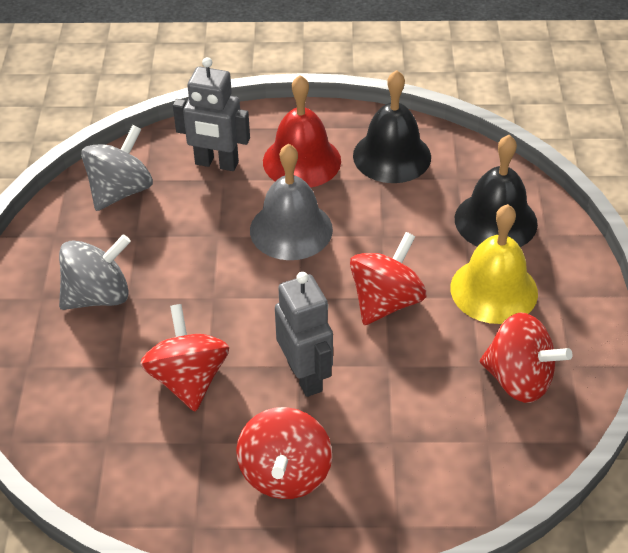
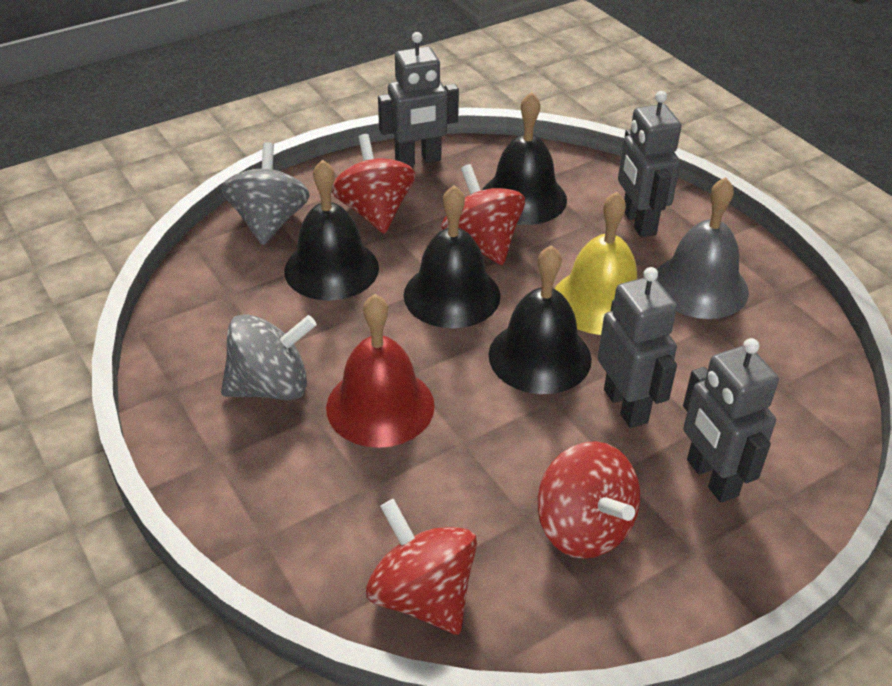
black bell: [353,70,431,183] [455,135,538,247] = 2 -> [284,159,379,301] [404,185,500,328] [482,92,567,225] [489,245,592,394] = 4
grey robot: [173,57,250,171] [275,272,333,397] = 2 -> [378,32,459,166] [598,267,677,428] [618,91,681,237] [683,338,779,503] = 4

